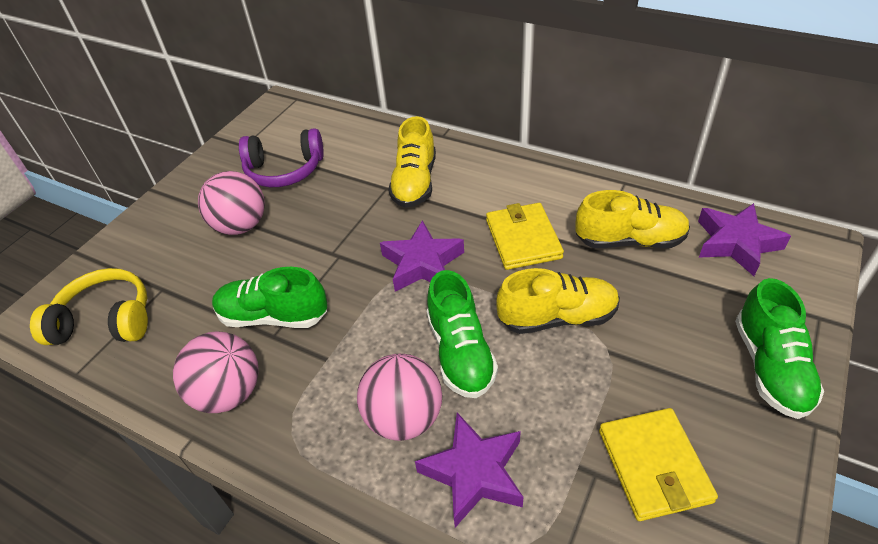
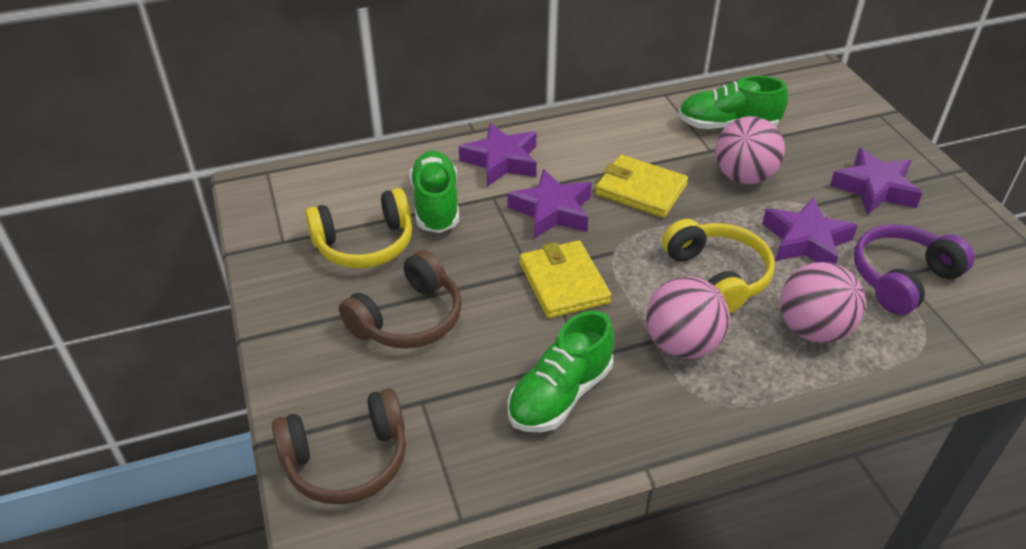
brown headphones: none = 0 -> [272,388,406,504] [339,250,462,349] = 2
purple star: [380,220,464,292] [415,413,523,527] [698,203,791,276] = 3 -> [459,123,537,187] [507,169,592,239] [762,198,858,264] [830,148,923,215] = 4
yellow headphones: [30,268,148,345] = 1 -> [305,188,412,268] [662,219,775,314] = 2
yellow shoe: [388,116,436,208] [496,268,620,334] [575,190,690,248] = 3 -> none = 0

